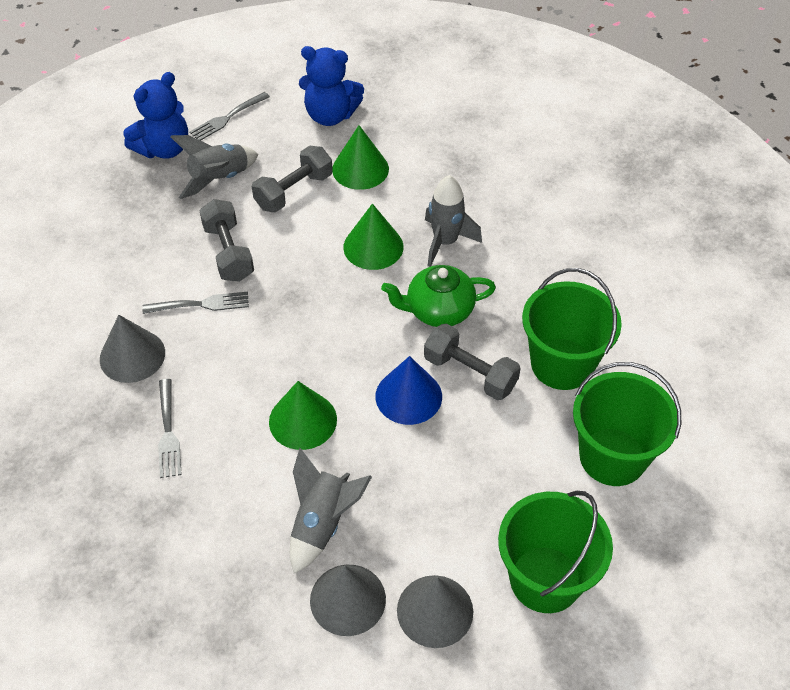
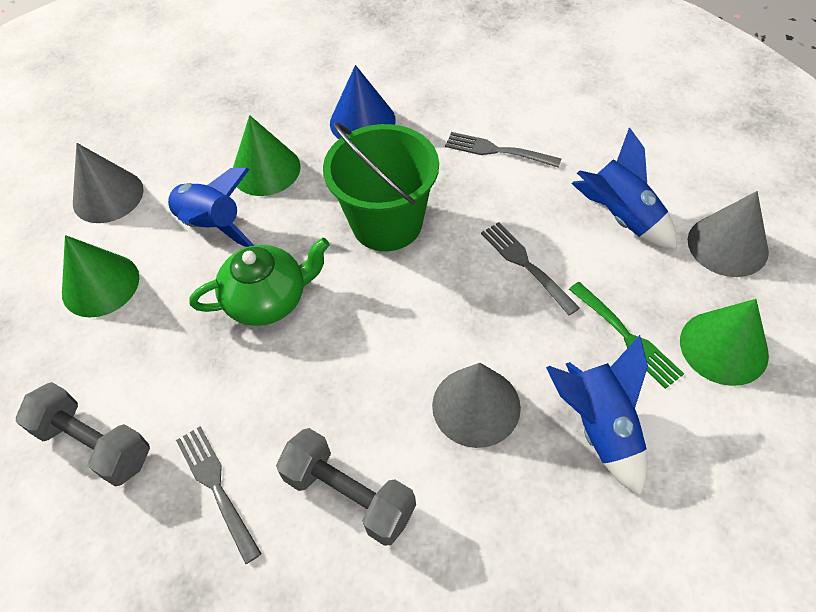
blue rocket: none = 0 -> [165,168,254,247] [546,335,648,496] [571,127,677,249] = 3
blue teddy bear: [123,72,188,159] [299,46,364,126] = 2 -> none = 0
green bucket: [498,491,613,613] [522,268,622,390] [573,362,681,486] = 3 -> [323,122,439,251] = 1
green fork: none = 0 -> [569,282,684,389] = 1
grey dumbbell: [199,199,254,282] [252,146,333,213] [424,323,521,400] = 3 -> [16,382,150,487] [276,428,416,546] = 2
grey rocket: [171,135,259,199] [290,448,372,574] [425,175,482,267] = 3 -> none = 0

